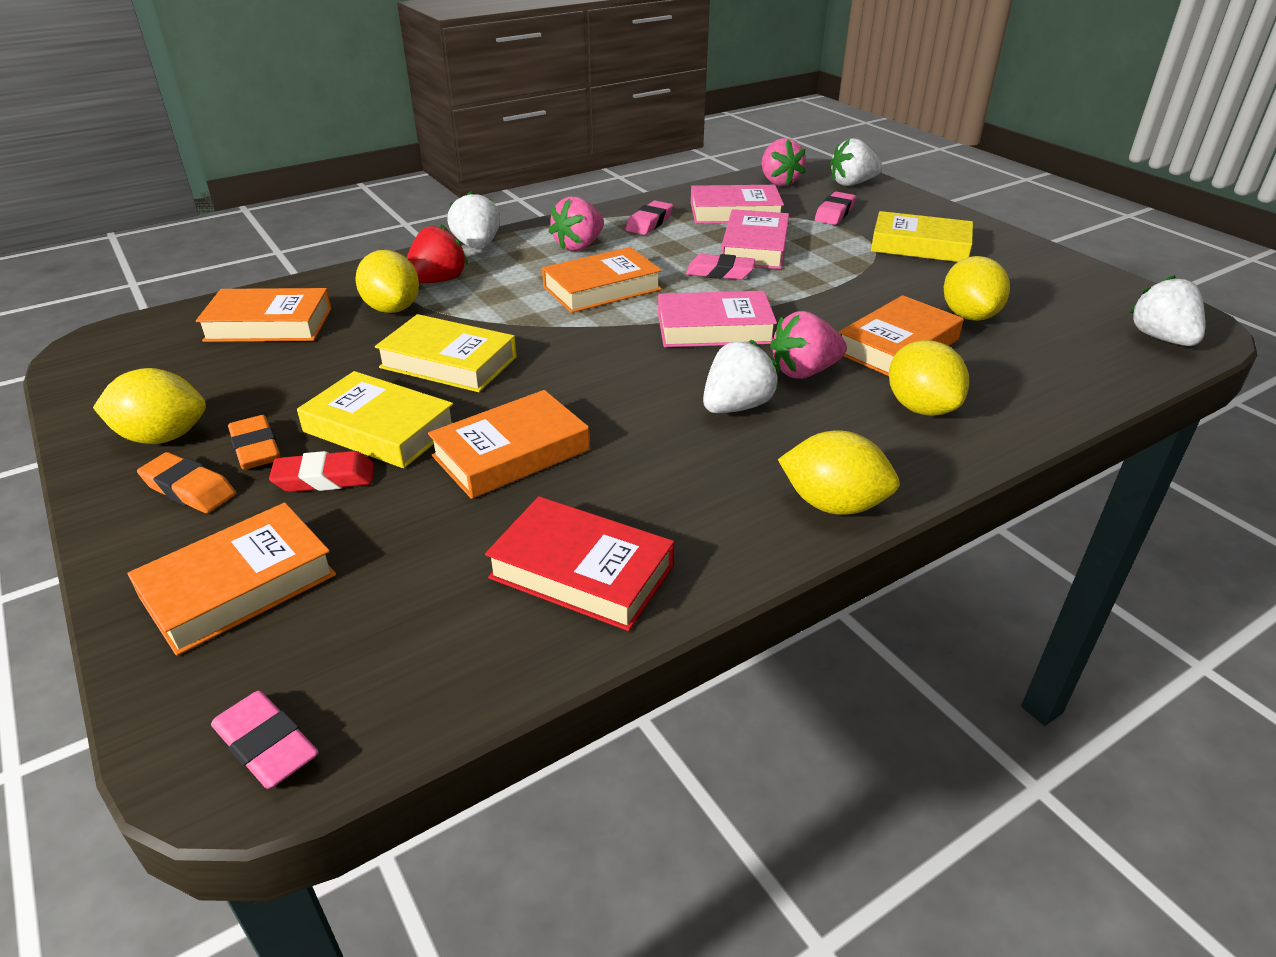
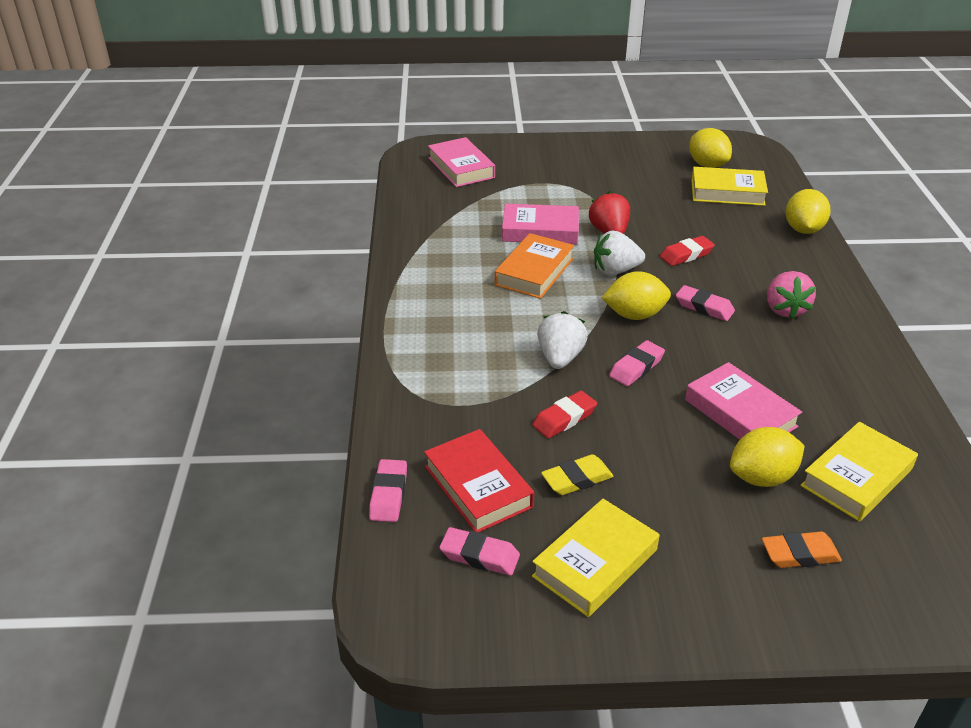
orange book: [128,503,336,656] [196,288,332,342] [428,390,590,499] [542,247,662,313] [839,295,964,376] = 5 -> [495,233,574,299] = 1
orange eraser: [137,452,236,513] [228,415,281,470] = 2 -> [762,531,842,568] = 1
pink strawberry: [549,196,604,251] [761,138,806,186] [770,311,847,379] = 3 -> [767,271,816,320] = 1
red eraser: [269,451,374,492] = 1 -> [532,391,597,438] [660,236,715,266] = 2
white strawberry: [447,191,500,250] [703,340,779,413] [830,138,883,186] [1130,275,1205,346] = 4 -> [537,311,588,369] [594,230,645,276] = 2
yellow eraser: none = 0 -> [541,454,614,495] = 1
yellow lemon: [93,368,206,444] [355,250,419,313] [778,430,900,515] [889,340,969,416] [944,256,1010,321] = 5 -> [602,271,671,320] [689,128,732,168] [730,427,805,487] [786,189,831,234] = 4

